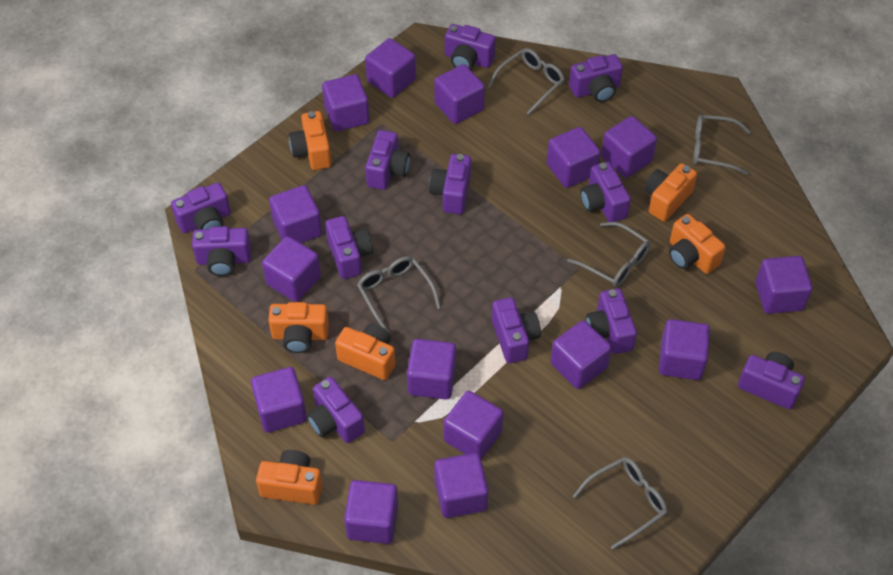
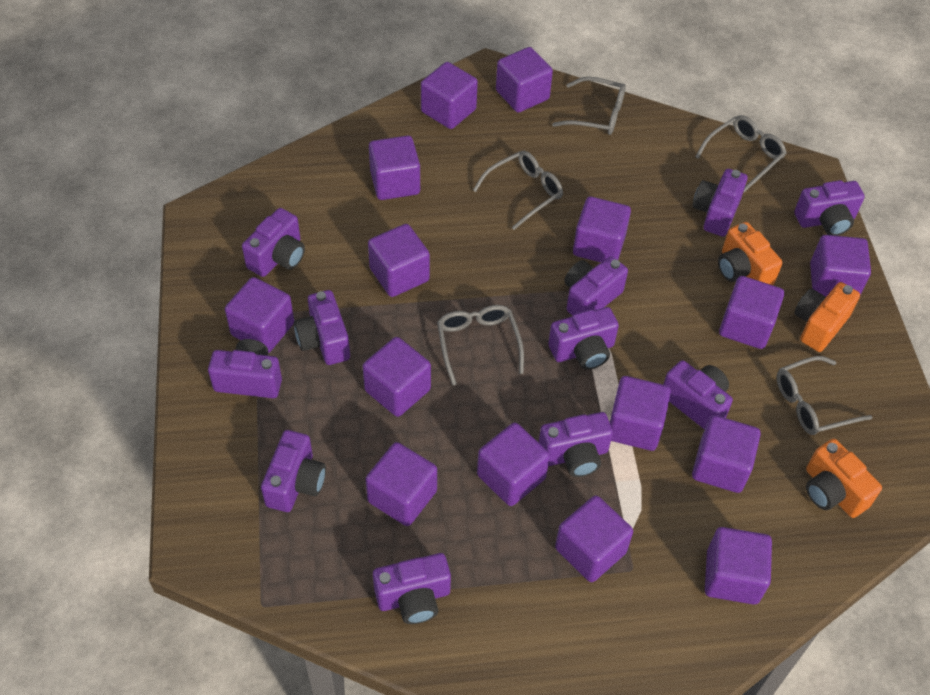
orange camera: [256,450,323,505] [268,302,329,353] [289,111,331,170] [335,324,396,380] [644,163,697,222] [669,214,726,274] = 6 -> [718,222,783,285] [794,282,860,352] [806,439,882,518] = 3
purple camera: [171,182,231,233] [192,226,251,276] [307,377,365,443] [325,216,373,279] [365,130,410,190] [429,154,471,214] [445,24,496,70] [492,297,541,363] [569,54,623,102] [580,162,631,222] [586,288,637,354] [738,352,805,409] = 12 -> [208,339,282,398] [242,208,305,277] [261,430,326,512] [294,290,350,365] [373,553,451,624] [539,412,613,477] [548,307,619,370] [564,256,628,316] [663,360,733,430] [692,169,747,236] [794,180,865,236] = 11

